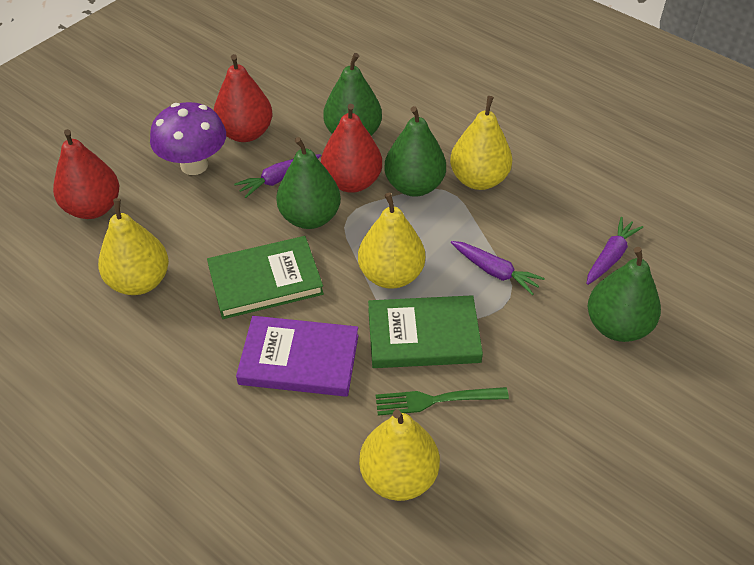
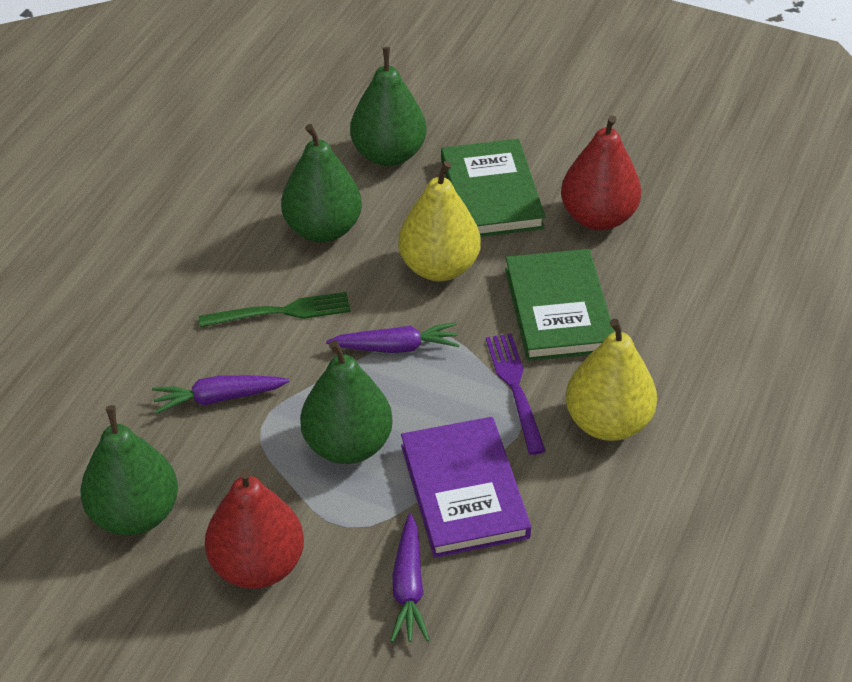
purple fork: none = 0 -> [486,334,546,455] = 1
purple mushroom: [150,102,226,175] = 1 -> none = 0
red pear: [53,129,119,219] [214,54,272,142] [321,104,382,193] = 3 -> [205,469,304,589] [561,115,642,230] = 2
yellow pear: [98,198,169,295] [358,193,425,289] [359,410,440,501] [450,96,512,190] = 4 -> [398,161,481,281] [566,319,657,441] = 2

